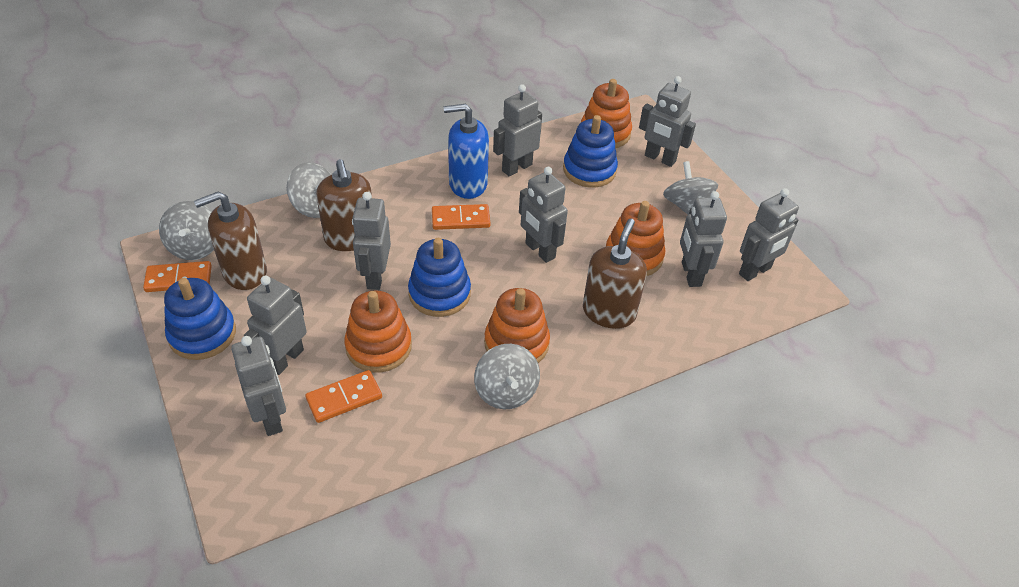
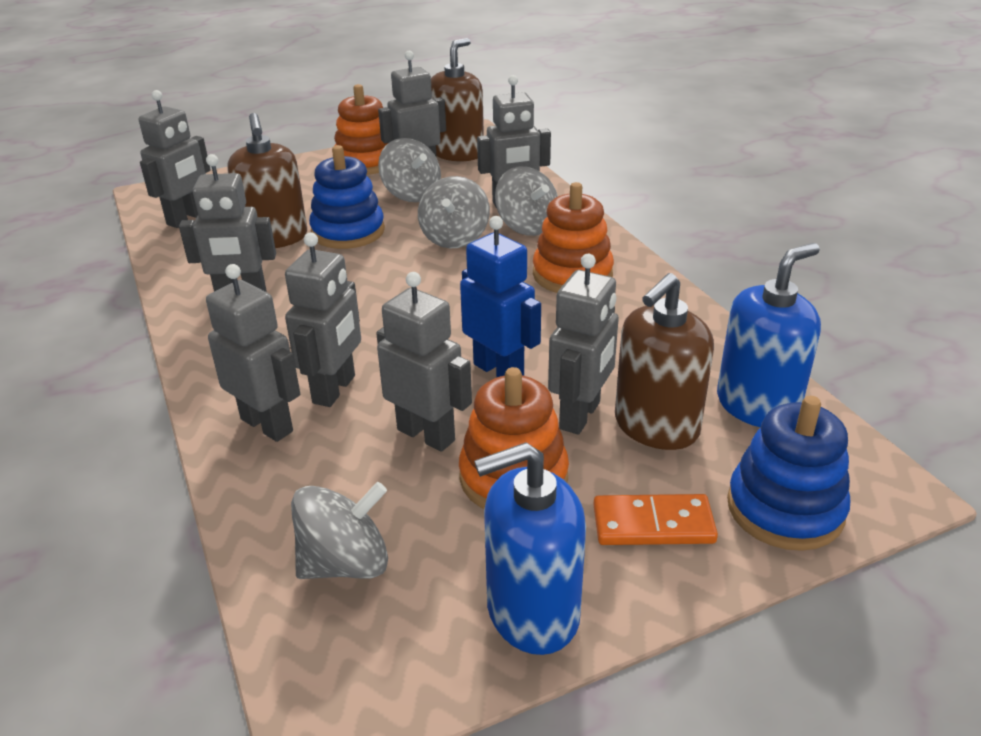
blue robot: none = 0 -> [460,216,541,378] = 1
blue soap dispenser: [444,104,489,199] = 1 -> [474,442,586,655] [717,243,821,427] = 2
blue stacking toy: [164,278,236,360] [408,238,471,317] [563,115,618,188] = 3 -> [309,145,385,249] [727,396,850,551] = 2
orange domino: [143,261,212,292] [305,370,382,423] [432,204,490,230] = 3 -> [593,494,718,545] = 1
orange stacking toy: [344,290,412,373] [484,288,550,363] [581,79,632,148] [606,201,665,276] = 4 -> [334,84,388,175] [459,367,569,509] [533,182,614,293] = 3

